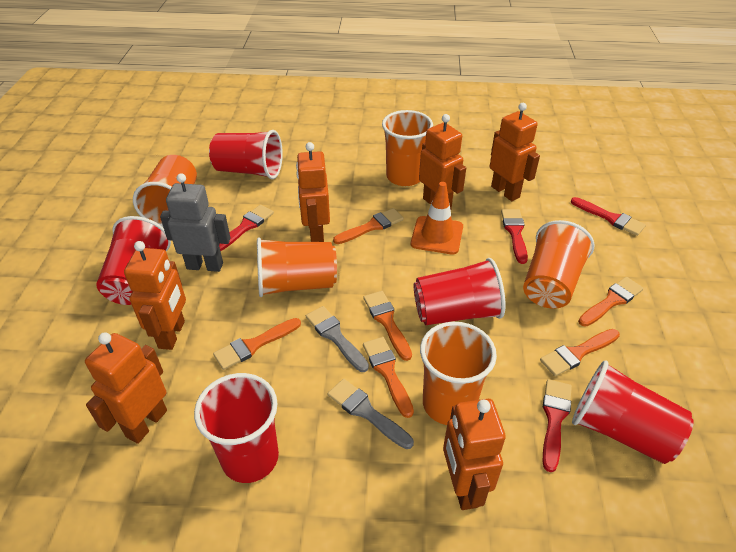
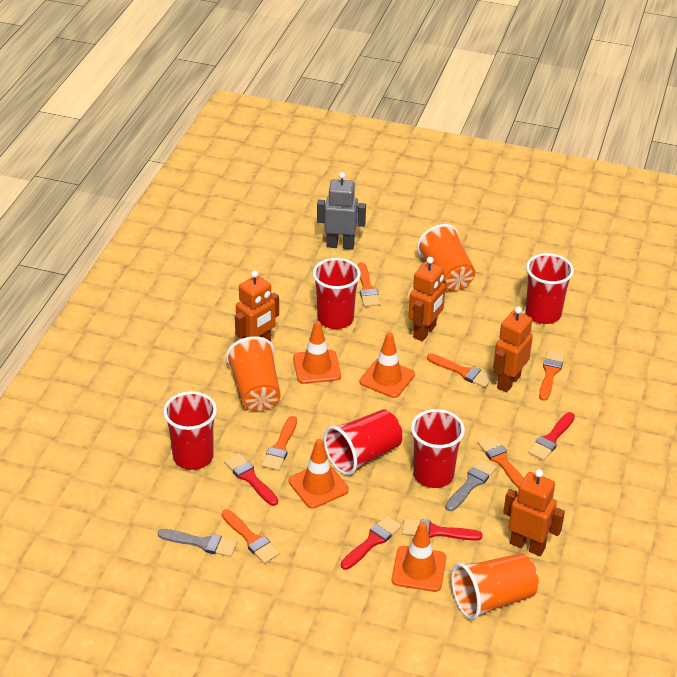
orange cup: [133,155,197,227] [257,237,337,297] [382,110,433,186] [420,322,497,425] [523,220,594,309] = 5 -> [226,336,281,411] [417,224,476,291] [451,553,539,620] = 3
orange robot: [85,332,167,444] [124,241,186,350] [296,142,330,242] [419,114,466,210] [443,399,506,510] [490,103,540,201] = 6 -> [235,270,279,342] [409,257,446,341] [493,307,533,392] [503,469,565,556] = 4
orange traffic cone: [411,182,463,255] = 1 -> [289,439,349,509] [293,321,341,384] [360,332,415,398] [392,522,446,592] = 4

